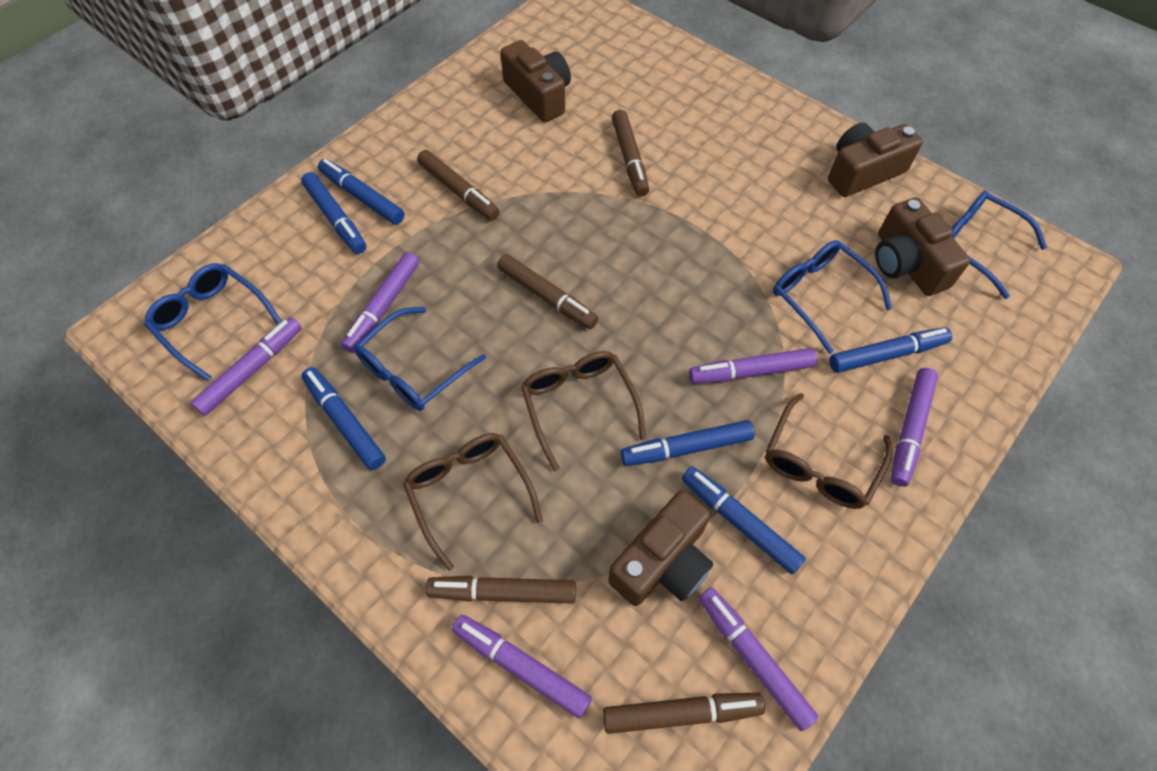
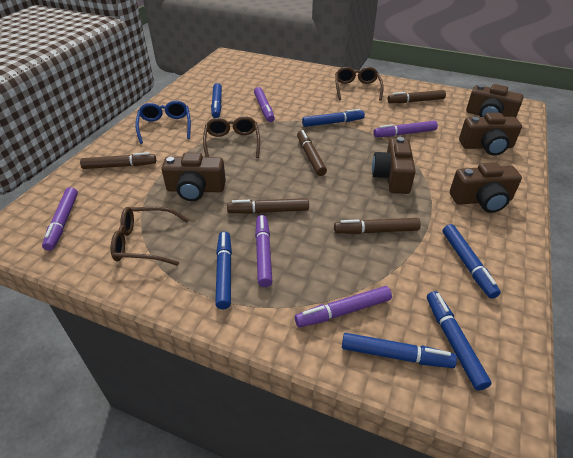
blue glasses: [144,263,282,381] [354,307,486,411] [773,240,892,354] [951,191,1047,299] = 4 -> [135,101,191,144] = 1
brown camera: [500,40,571,122] [608,490,714,606] [828,123,923,197] [875,197,970,296] = 4 -> [161,153,226,201] [372,137,416,194] [450,162,522,213] [459,113,522,156] [466,84,524,117] = 5
purple marker: [191,317,302,416] [341,252,419,353] [452,615,592,719] [689,348,817,384] [698,588,818,731] [891,368,938,487] = 6 -> [42,187,78,251] [254,87,275,122] [255,215,272,287] [295,286,392,328] [373,121,438,137] = 5

